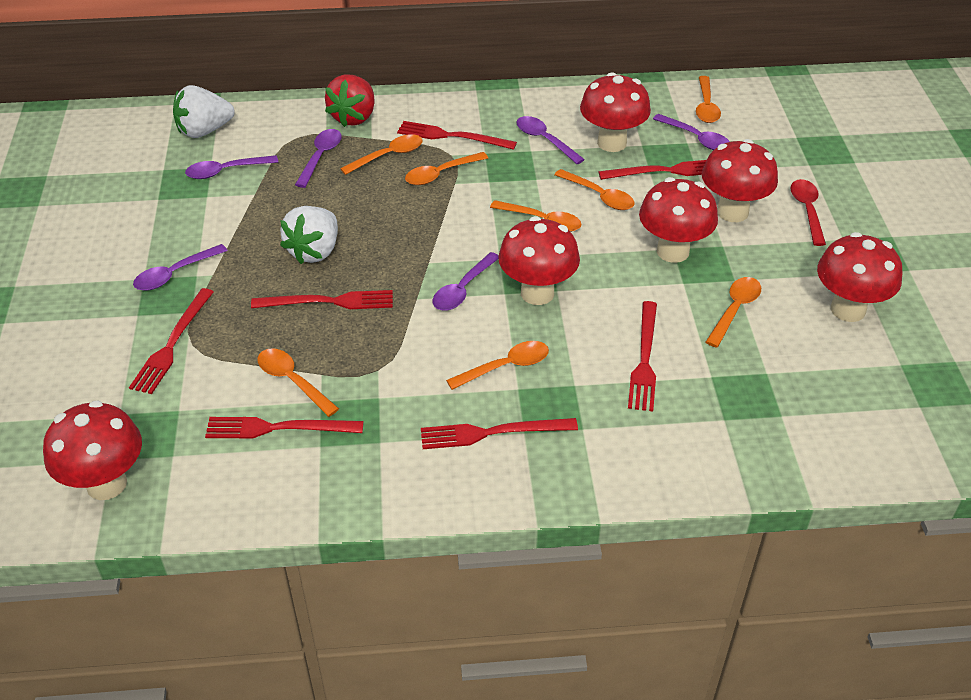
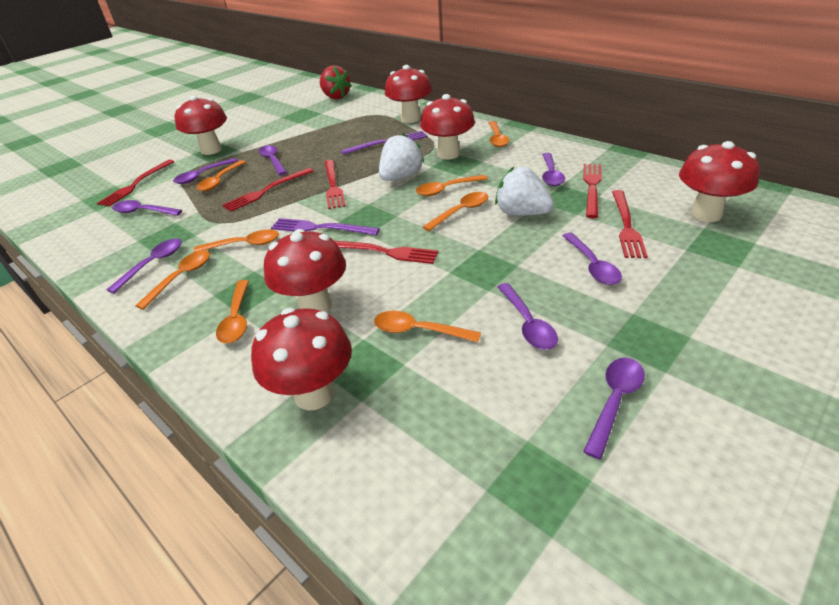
purple fork: none = 0 -> [271,218,380,235] [341,131,427,155] = 2
purple spoon: [133,244,228,291] [185,155,278,179] [295,129,342,188] [433,252,499,311] [516,116,585,164] [653,114,730,150] = 6 -> [107,238,182,293] [112,200,182,216] [173,158,238,184] [258,145,287,175] [498,283,558,350] [542,153,565,186] [562,233,622,285] [583,358,645,459] = 8
red fork: [129,288,214,394] [205,417,364,439] [251,290,393,309] [397,121,517,150] [421,418,578,449] [599,160,706,180] [628,301,657,411] = 7 -> [97,160,174,207] [222,168,314,212] [325,160,346,209] [335,241,439,264] [583,164,602,218] [612,190,648,258] = 6
red spoon: [790,179,826,246] = 1 -> none = 0

